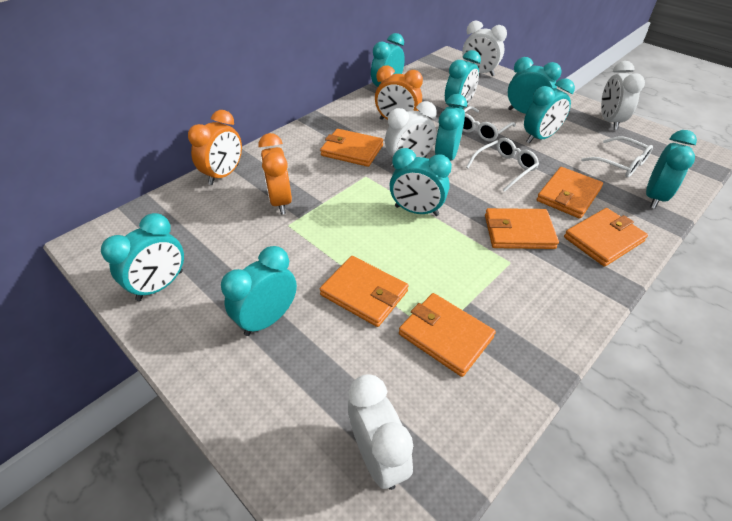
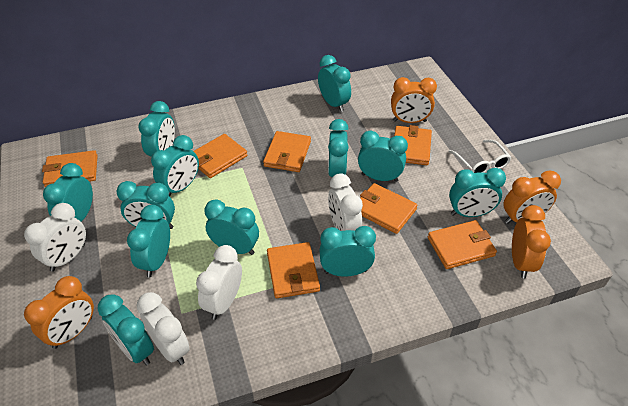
orange clock: [188,110,242,185] [259,133,292,215] [375,65,423,120] = 3 -> [24,276,94,349] [391,77,437,123] [504,170,561,224] [512,205,551,279] = 4
orange wallet: [320,129,383,167] [320,256,408,327] [399,293,496,377] [485,208,559,249] [537,167,603,219] [564,208,648,267] = 6 -> [42,150,98,187] [194,134,247,178] [263,131,311,172] [267,242,320,298] [360,183,418,234] [394,125,432,165] [428,220,497,269] = 7
turquoise clock: [101,213,184,301] [221,246,297,336] [371,33,405,87] [390,148,452,216] [435,94,467,161] [445,50,481,109] [508,57,562,114] [524,78,575,144] [646,130,697,209] = 9 -> [43,163,93,221] [98,294,154,365] [116,181,175,229] [127,205,170,277] [138,101,175,157] [151,135,199,196] [205,199,259,255] [318,55,351,112] [319,226,376,277] [328,119,349,177] [358,131,408,182] [449,168,506,217] = 12
white glasses: [463,106,516,141] [466,138,539,192] [581,137,653,177] = 3 -> [448,140,511,173] = 1

